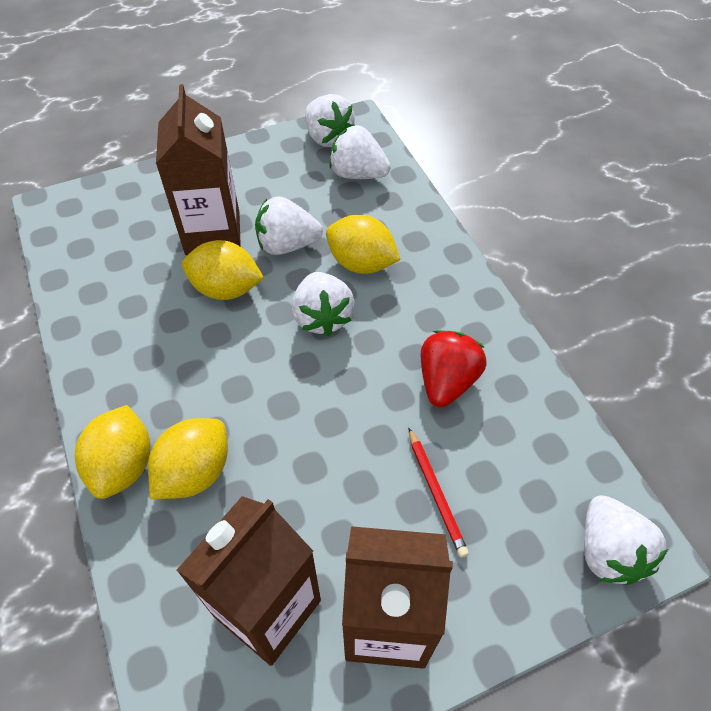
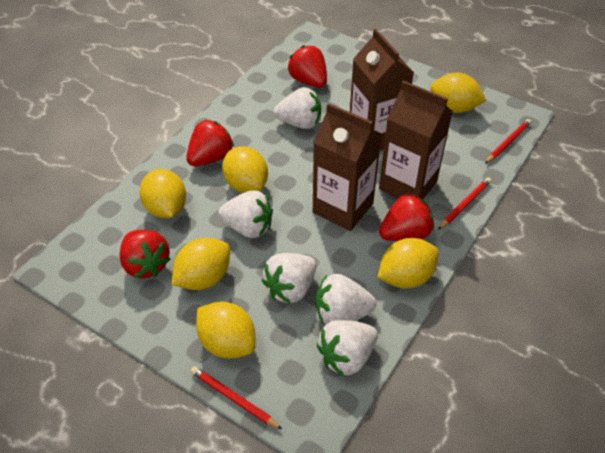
red pencil: [409,428,469,558] = 1 -> [191,366,282,429] [438,177,491,230] [485,119,531,164] = 3
red strawberry: [421,330,487,408] = 1 -> [119,230,171,278] [186,120,234,166] [288,45,327,88] [379,193,434,241] = 4
yellow lemon: [75,405,150,499] [148,418,228,499] [182,240,264,300] [326,215,400,274] = 4 -> [139,169,186,218] [172,238,230,290] [196,301,256,359] [222,146,268,193] [378,238,439,289] [430,73,486,113] = 6

